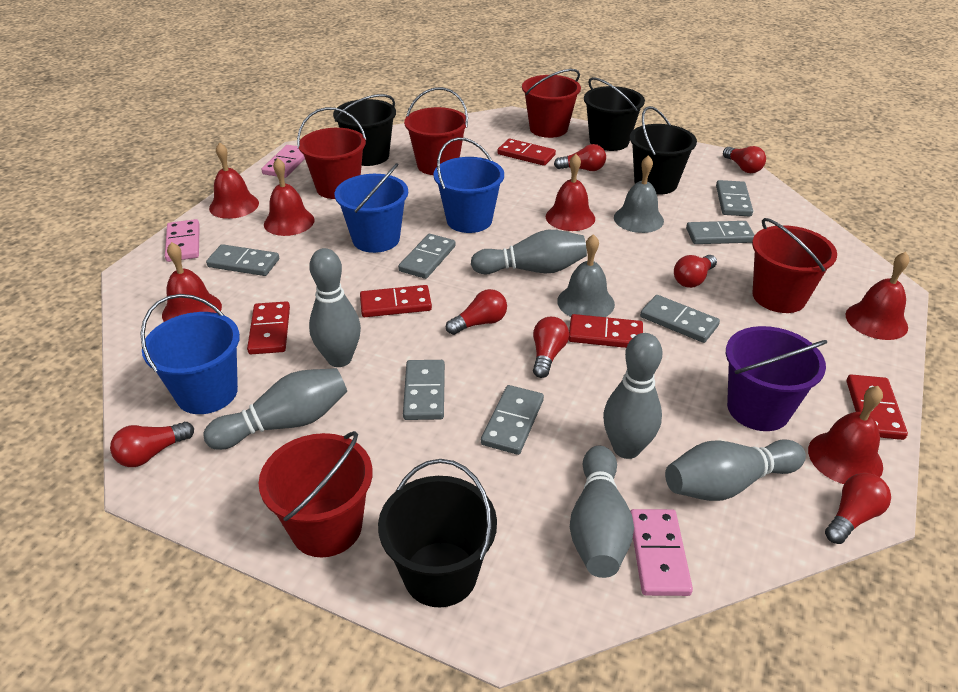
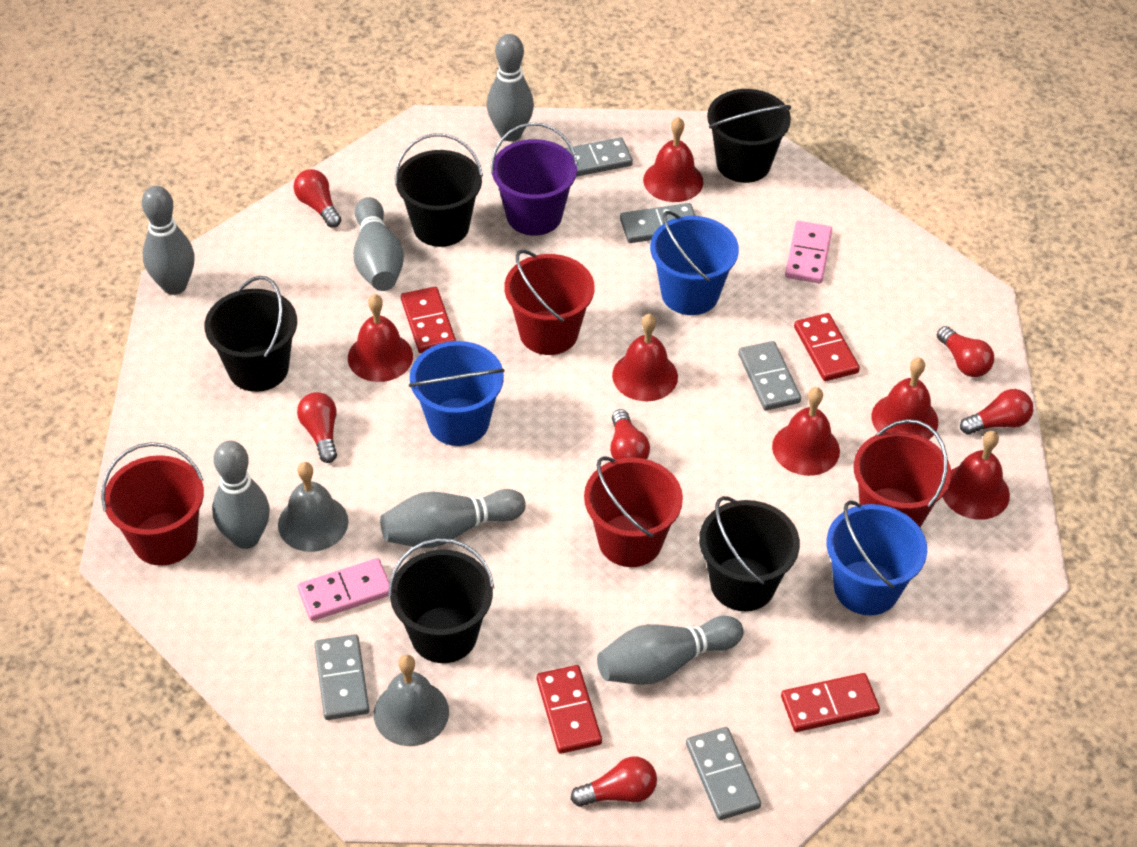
black bucket: [333,94,396,166] [378,459,497,607] [584,77,645,151] [630,106,697,195] = 4 -> [205,276,297,392] [388,538,495,663] [394,133,483,247] [699,496,800,611] [707,89,791,183] = 5
grey domino: [206,244,279,276] [398,234,456,279] [403,360,445,420] [481,385,544,455] [640,295,720,343] [686,221,755,244] [716,180,753,216] = 7 -> [314,634,369,720] [565,137,633,177] [620,203,696,243] [686,727,761,820] [738,341,801,410] = 5
pink domino: [165,219,200,262] [261,145,305,178] [630,509,693,596] = 3 -> [298,558,389,621] [785,221,832,283] = 2
red bucket: [258,431,373,558] [297,107,367,199] [404,87,468,175] [522,69,581,138] [752,218,837,313] = 5 -> [101,442,204,566] [504,250,595,355] [584,456,683,567] [853,419,952,527] = 4
red domino: [247,301,290,354] [360,285,432,317] [497,139,556,166] [568,314,643,348] [847,374,908,440] = 5 -> [401,287,456,353] [537,665,602,754] [781,673,880,732] [794,313,860,381] = 4
red light bulb: [110,422,194,467] [446,289,507,335] [533,317,569,378] [554,144,606,171] [674,255,717,288] [723,146,766,173] [825,473,891,544] = 7 -> [293,169,341,228] [297,392,337,463] [571,756,657,807] [610,409,650,460] [937,326,994,377] [960,389,1033,434] = 6

